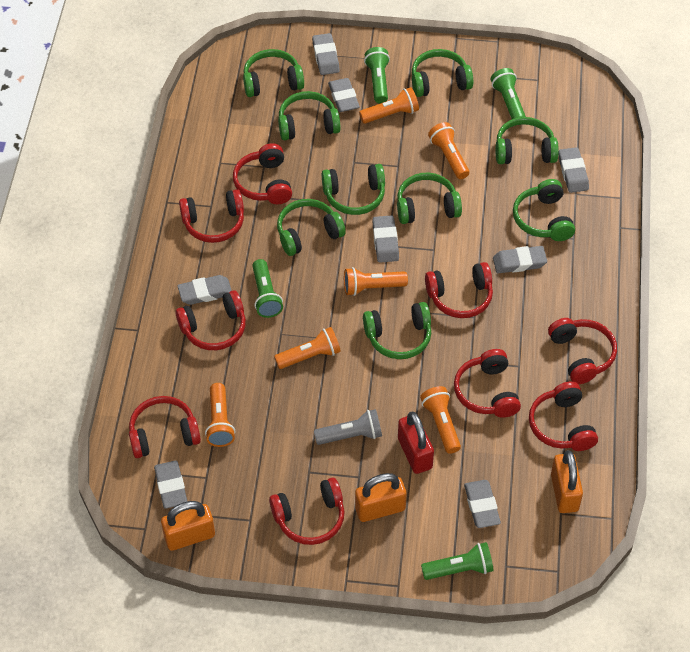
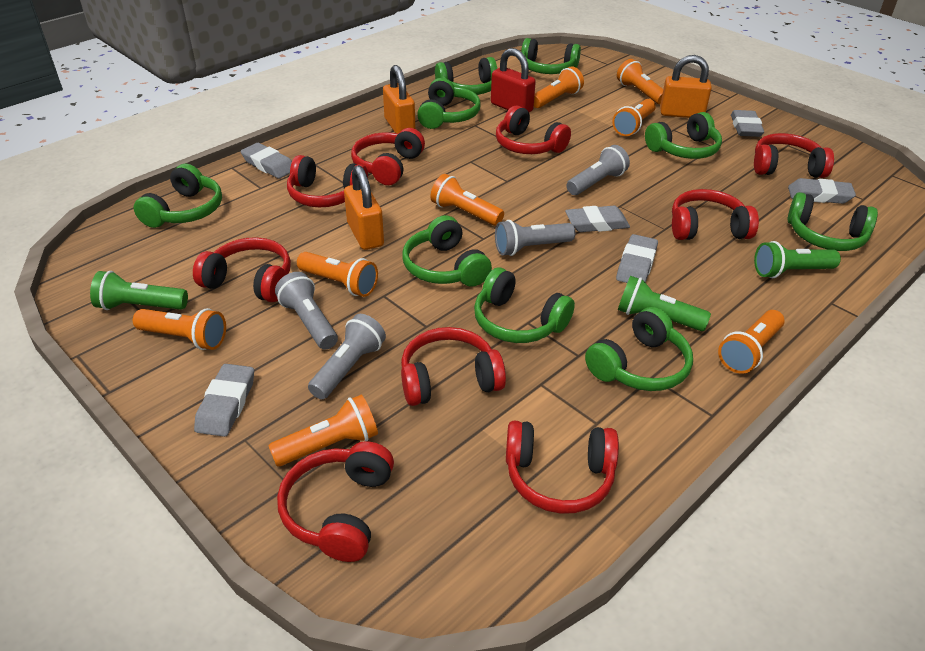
green flashlight: [252,259,283,318] [364,47,390,103] [421,542,494,580] [491,68,526,119] = 4 -> [90,271,188,310] [618,276,711,331] [754,241,841,278] = 3
grey eraser: [154,461,188,509] [177,275,232,305] [312,33,340,75] [328,78,360,112] [372,215,399,263] [464,480,501,528] [493,246,547,273] [559,147,589,193] = 8 -> [194,364,254,437] [241,143,292,179] [565,206,630,232] [616,234,658,283] [731,110,764,137] [788,178,856,204] = 6
grey flashlight: [314,409,382,445] = 1 -> [275,272,338,349] [308,314,386,399] [495,220,575,256] [566,145,630,195] = 4
orange flashlight: [205,383,235,447] [274,327,341,369] [344,267,408,296] [359,87,419,124] [420,386,461,454] [428,122,469,179] = 6 -> [133,308,226,350] [268,395,378,466] [297,252,378,297] [430,174,504,226] [534,66,584,108] [612,99,656,136] [617,59,663,104] [718,310,785,374] = 8

